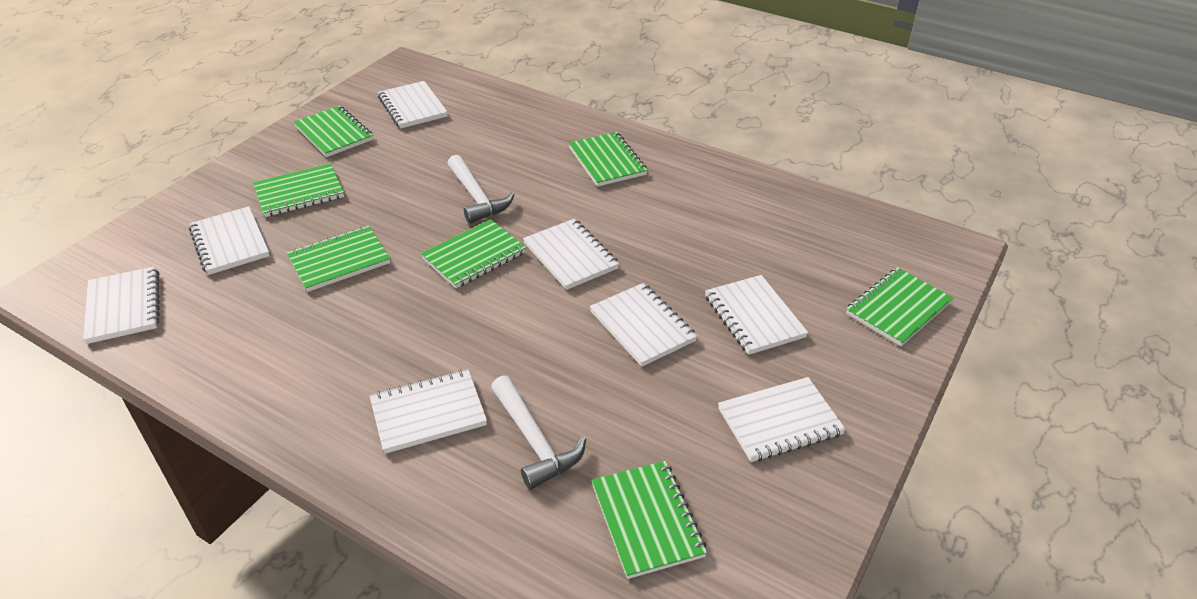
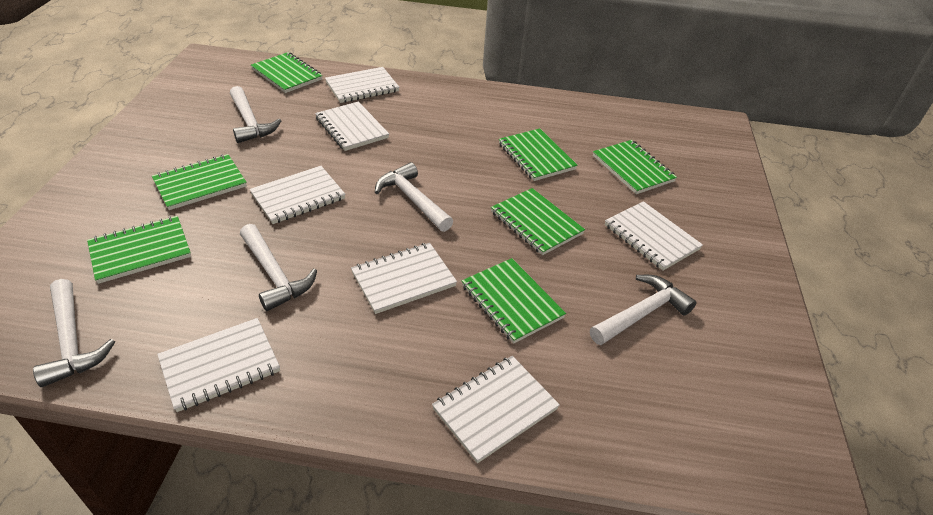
white hammer: [447,155,515,224] [491,375,586,490] = 2 -> [33,279,115,387] [230,86,281,143] [240,224,317,311] [375,162,453,232] [590,275,696,345] = 5
white notebook: [83,266,160,344] [189,206,270,275] [370,369,487,454] [378,81,448,128] [523,219,619,290] [590,283,697,367] [705,275,808,355] [718,377,846,462] = 8 -> [157,318,280,412] [250,166,345,224] [315,101,389,151] [325,67,400,103] [351,243,457,314] [432,356,560,463] [605,201,703,271] = 7

